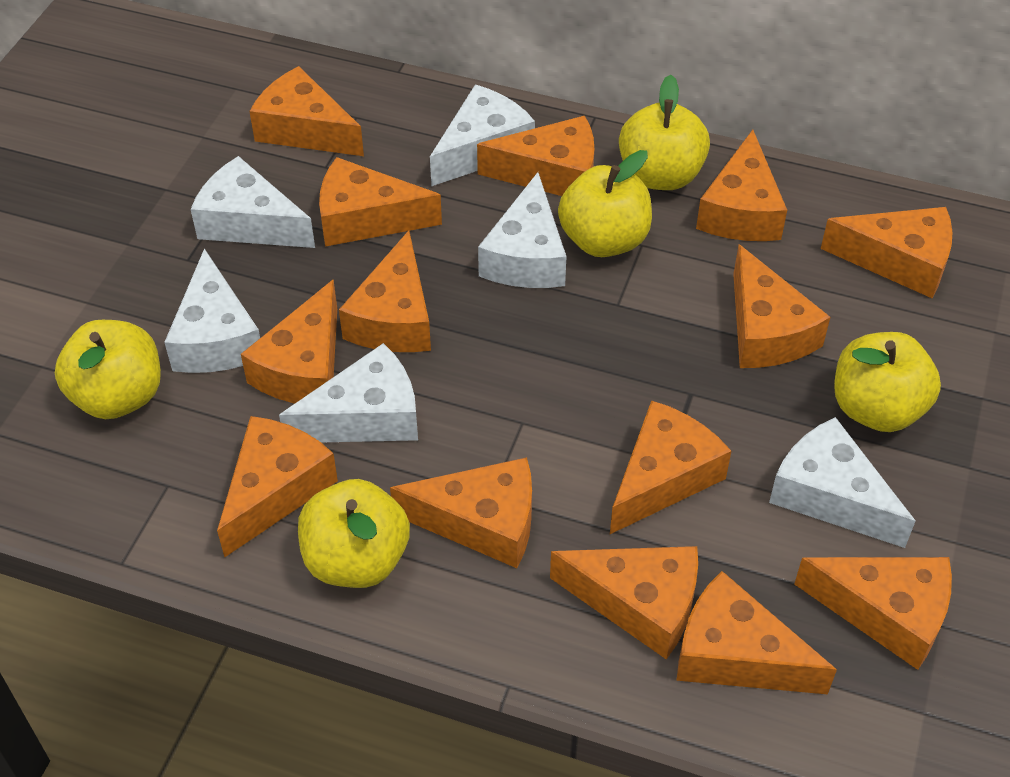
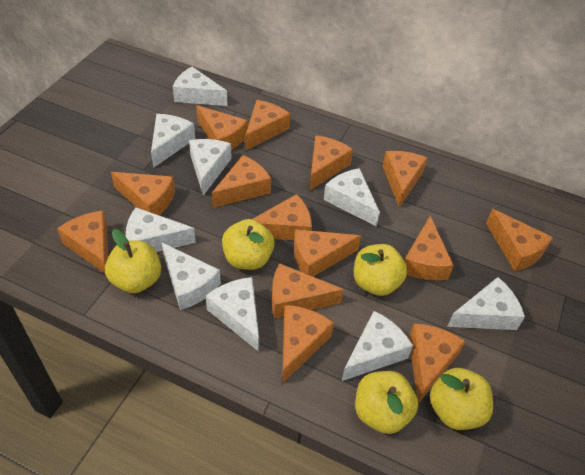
white cheese: [164,249,260,373] [191,156,315,248] [279,343,418,442] [430,84,535,186] [478,172,567,288] [769,417,916,548] = 6 -> [126,207,196,252] [151,114,195,168] [162,243,221,310] [173,67,228,106] [189,139,232,196] [206,277,259,352] [324,168,380,227] [342,311,413,381] [447,277,525,330] = 9

